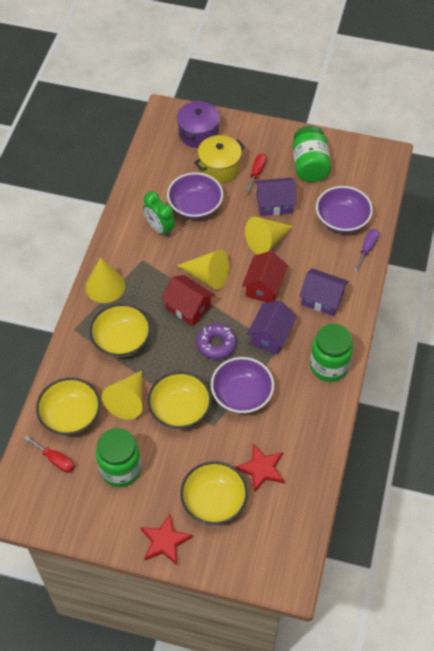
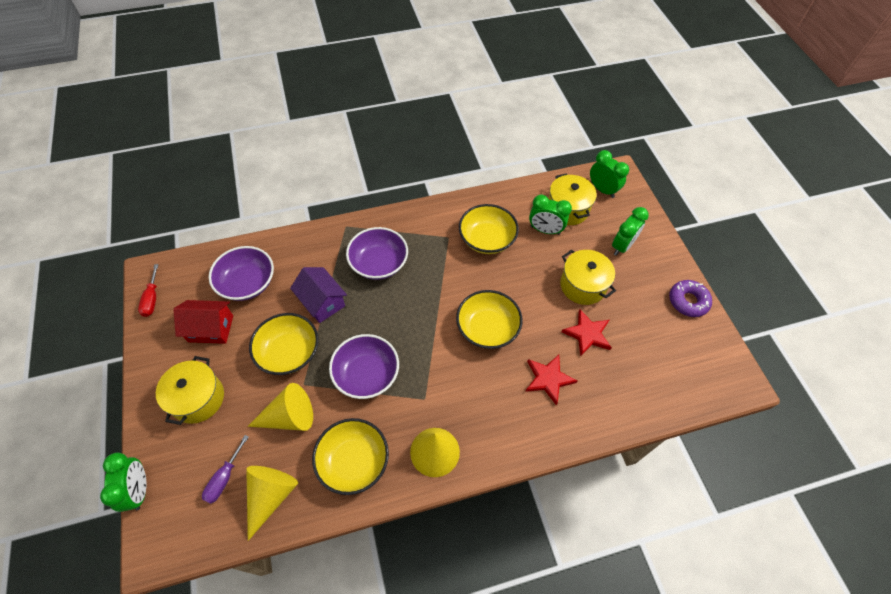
green clock: [143,192,175,238] = 1 -> [100,452,146,512] [529,195,572,235] [590,150,629,198] [612,207,649,256] = 4
green jar: [96,428,141,487] [293,126,331,182] [310,324,353,382] = 3 -> none = 0
purple house: [247,300,297,355] [255,178,296,216] [299,268,349,316] = 3 -> [290,267,347,323] = 1
purple pot: [177,101,220,148] = 1 -> none = 0
red house: [161,275,215,326] [242,251,288,302] = 2 -> [173,300,233,344] = 1
red screwdriver: [24,435,75,473] [245,153,267,193] = 2 -> [138,264,159,317] = 1
yellow cone: [85,257,125,303] [102,371,142,420] [177,250,229,290] [245,217,294,254] = 4 -> [246,466,298,541] [247,383,313,431] [410,428,460,477] = 3
yellow pot: [194,135,245,183] = 1 -> [156,356,224,425] [548,173,597,225] [560,250,616,305] = 3

